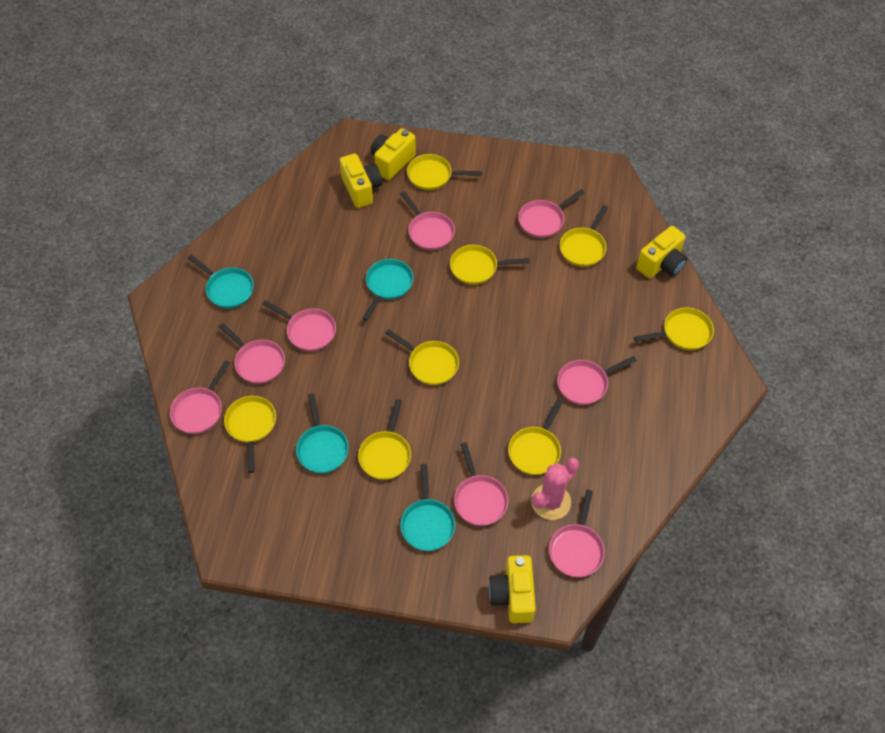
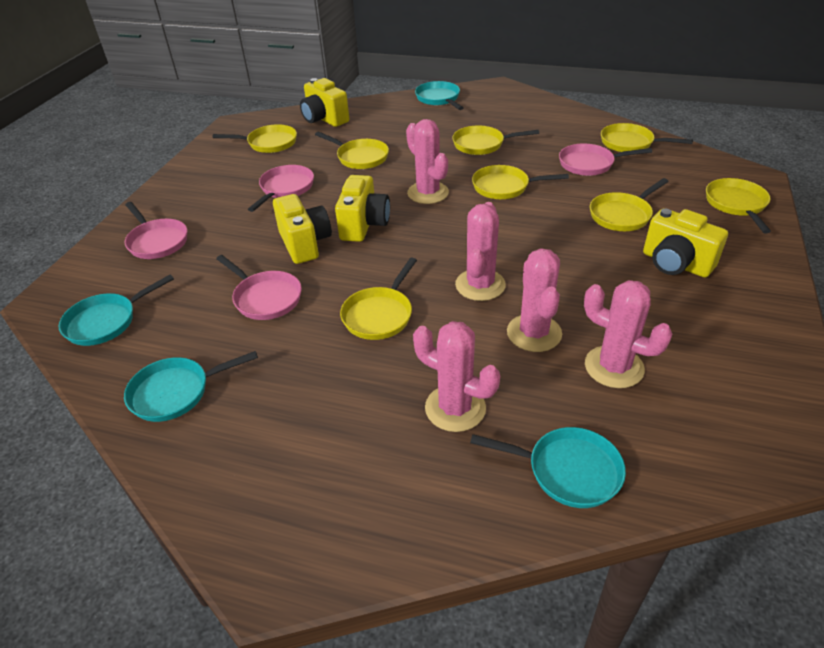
pink cactus: [531,458,579,520] = 1 -> [406,119,449,204] [413,321,500,432] [455,202,506,301] [507,248,562,352] [584,280,672,388] = 5
pink pan: [170,360,230,434] [219,323,285,384] [263,300,336,351] [400,191,455,250] [454,442,508,526] [518,189,585,238] [549,490,605,577] [557,356,637,405] = 8 -> [124,202,187,259] [216,255,302,320] [248,165,314,212] [559,144,652,176] = 4

